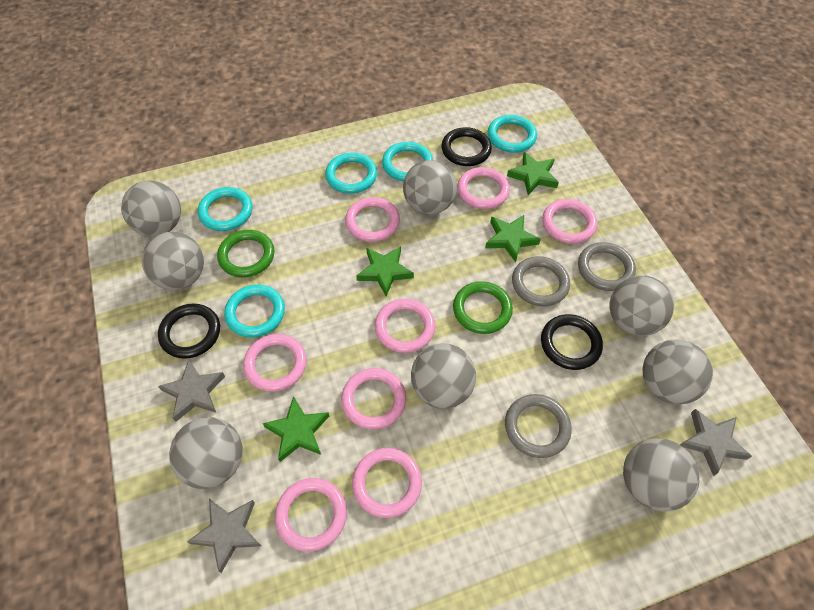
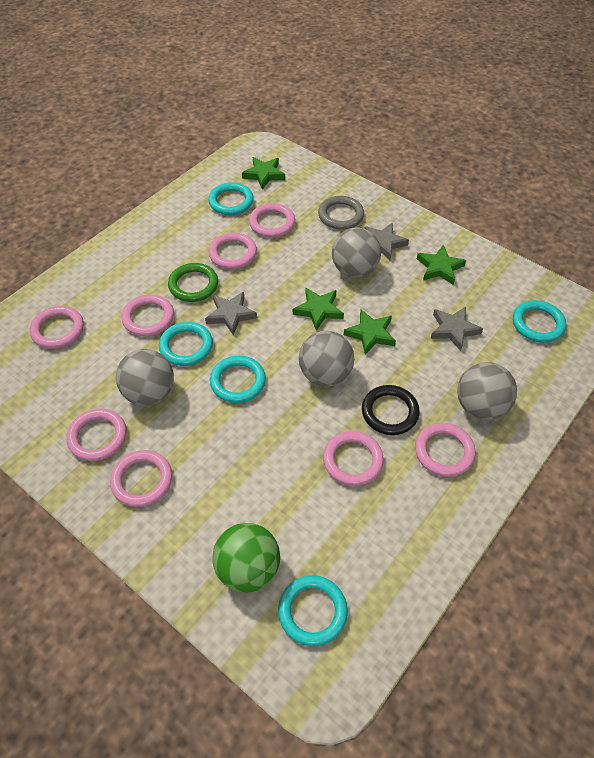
black ring: [158,303,220,359] [441,127,492,166] [541,314,603,370] = 3 -> [362,385,420,435] = 1
green ball: none = 0 -> [212,523,280,593] = 1
green ring: [217,230,274,278] [453,281,513,334] = 2 -> [168,263,218,302] = 1
grey ball: [121,181,181,237] [142,232,204,290] [169,417,242,489] [403,160,457,215] [411,343,476,409] [609,275,674,336] [623,438,700,512] [642,339,713,404] = 8 -> [116,349,174,406] [299,331,354,386] [332,227,381,278] [457,362,517,420] = 4
grey ring: [505,394,572,458] [512,256,570,306] [578,242,636,291] = 3 -> [318,196,364,230] = 1

